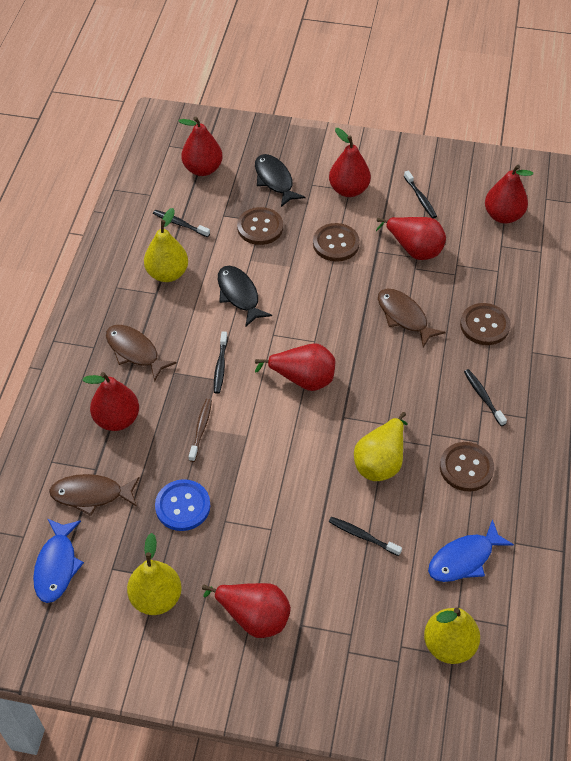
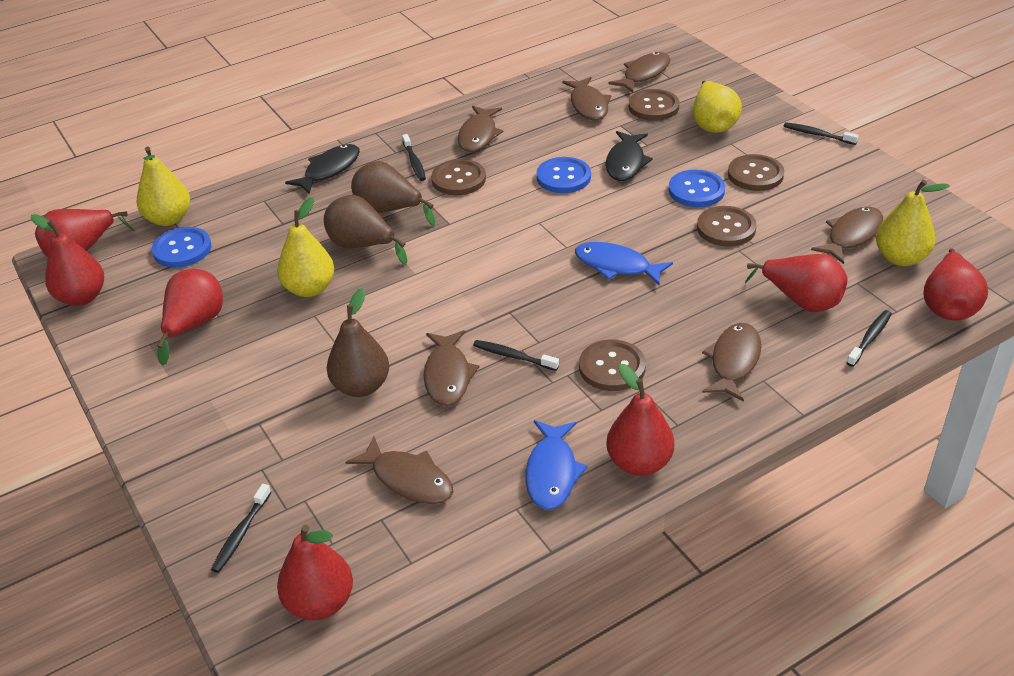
blue button: [155,479,210,531] = 1 -> [152,227,212,268] [536,157,591,193] [668,169,725,207] = 3
brown button: [237,207,283,245] [313,223,360,262] [440,442,494,491] [460,303,510,345] = 4 -> [431,159,486,195] [579,339,646,391] [629,89,680,121] [697,206,756,247] [728,154,784,191] = 5
brown fish: [49,474,139,516] [106,325,176,382] [378,289,445,347] = 3 -> [345,436,453,504] [424,330,479,406] [458,106,503,152] [563,77,611,120] [609,52,670,93] [702,323,761,402] [811,207,883,264] = 7
brown pear: none = 0 -> [324,195,407,265] [327,288,389,397] [351,161,435,226] = 3
brown toothbrush: [189,399,212,462] = 1 -> none = 0

